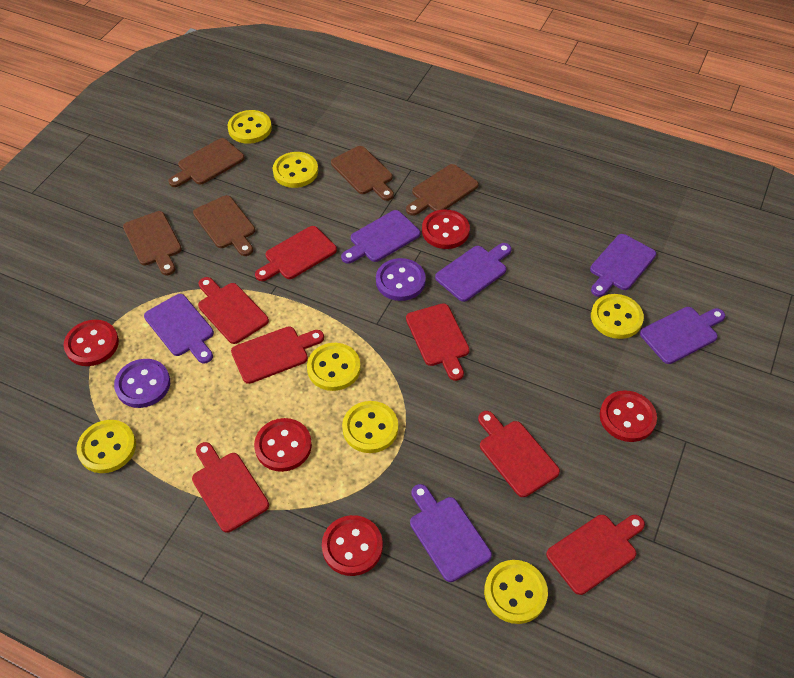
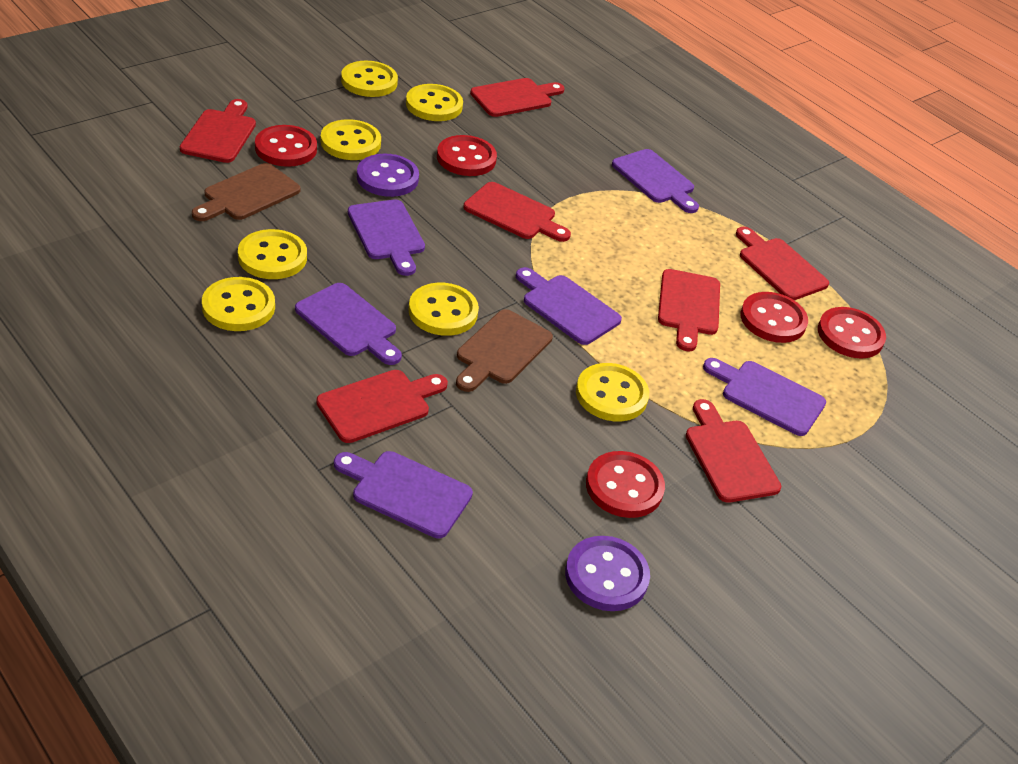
brown cutting board: [123,211,182,276] [169,138,245,187] [193,195,255,256] [331,146,394,201] [406,164,479,216] = 5 -> [192,163,300,221] [456,309,553,392] = 2

